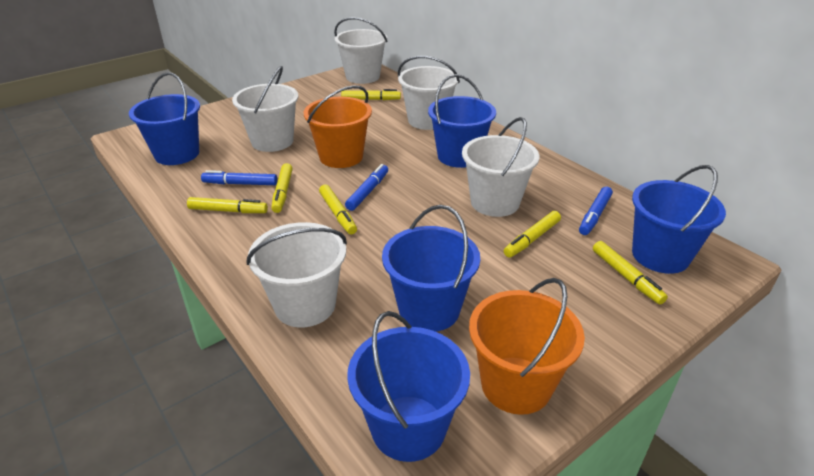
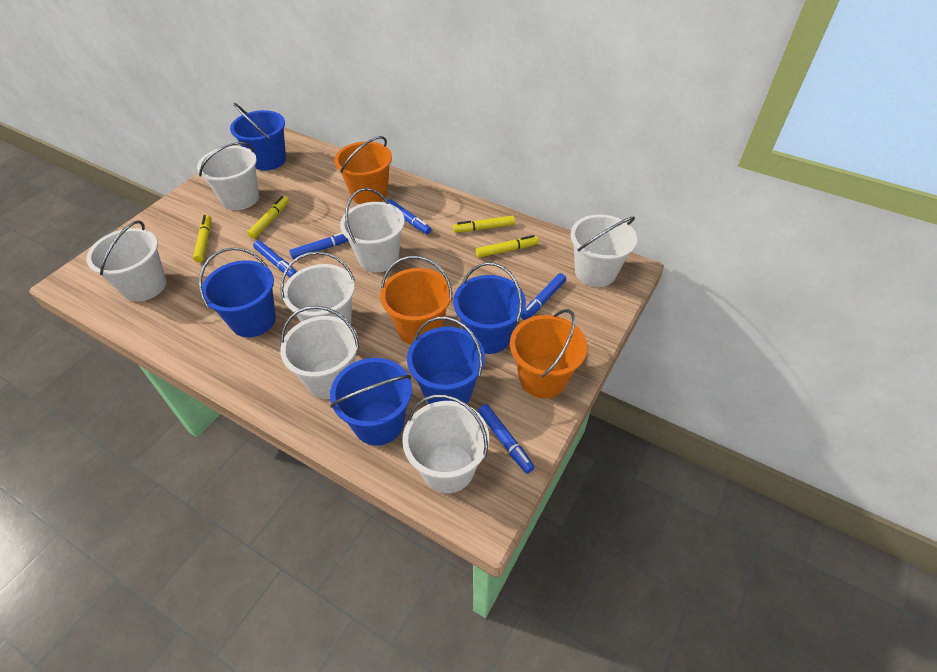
blue marker: [201,170,277,185] [345,164,388,211] [579,187,613,235] = 3 -> [253,240,297,277] [290,232,348,259] [388,199,432,234] [478,404,535,474] [521,273,566,320] = 5
orange bucket: [304,85,372,168] [469,278,585,415] = 2 -> [335,136,392,204] [380,256,452,345] [510,309,587,398] = 3
white bucket: [232,66,299,152] [246,222,347,328] [334,17,387,84] [398,56,460,130] [462,117,539,217] = 5 -> [86,220,167,302] [197,142,259,210] [280,251,355,324] [280,306,359,399] [340,188,405,272] [402,394,489,493] [571,214,637,287] = 7
yellow marker: [187,197,268,213] [271,163,293,213] [319,184,357,234] [341,89,401,100] [504,211,561,258] [593,241,668,304] = 6 -> [193,215,211,262] [247,196,289,239] [453,216,515,233] [476,235,539,258] = 4

